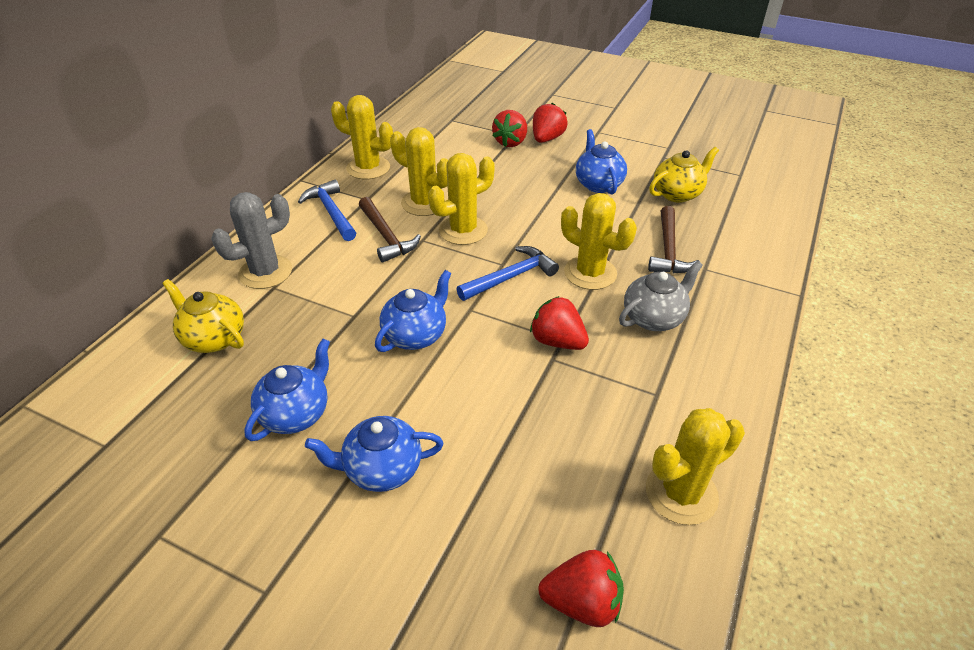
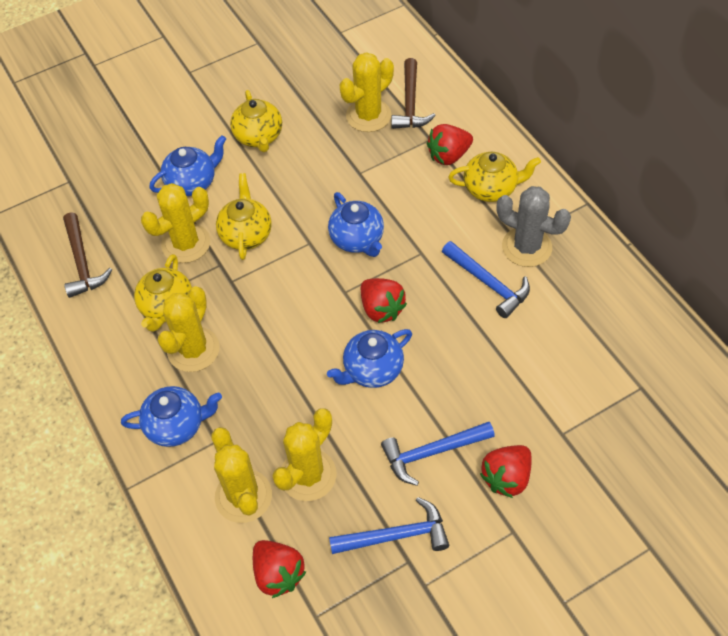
blue hammer: [298,179,356,241] [456,246,559,301] = 2 -> [329,497,449,554] [381,422,495,486] [442,241,530,318] = 3
grey teapot: [619,261,703,331] = 1 -> none = 0
yellow teapot: [162,279,244,353] [649,147,719,203] = 2 -> [134,254,192,332] [216,173,272,260] [230,90,282,152] [448,152,541,202] = 4

